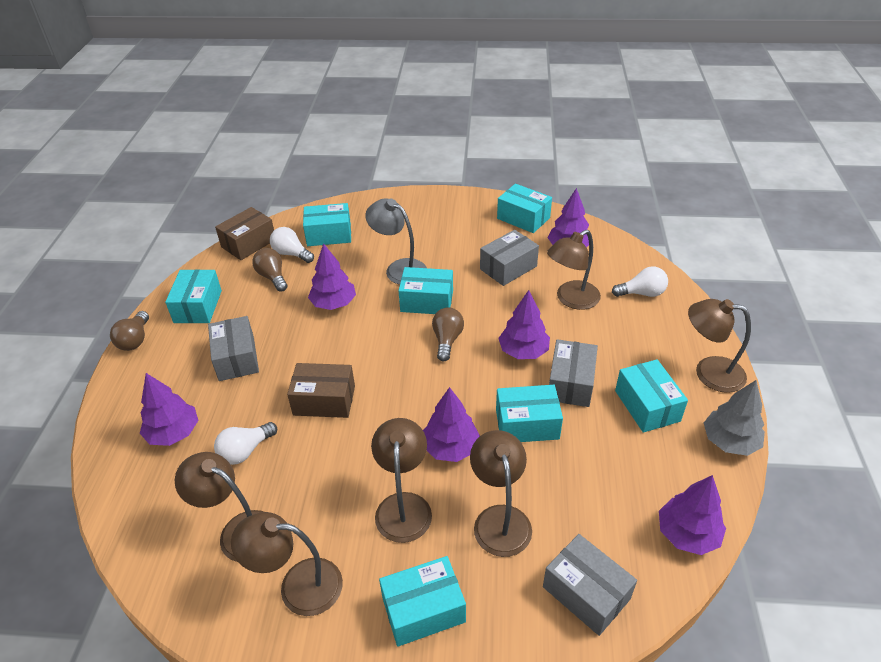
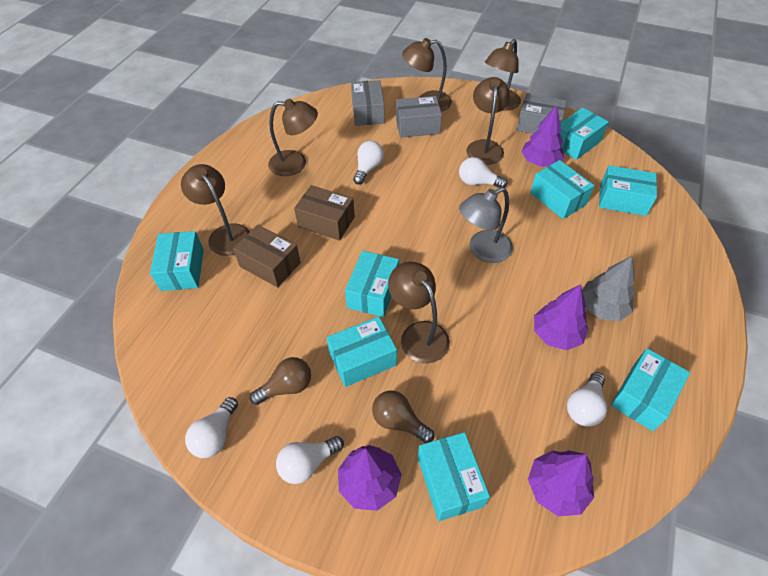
brown light bulb: [110,311,149,351] [252,248,287,292] [432,307,464,362] = 3 -> [250,357,311,405] [372,391,434,443] = 2
grey box: [208,316,259,381] [480,230,539,286] [543,534,637,636] [549,339,598,407] = 4 -> [351,80,384,126] [396,96,442,138] [517,93,567,134] = 3
purple tree: [140,373,198,446] [308,243,356,310] [423,387,480,462] [498,290,550,359] [547,188,589,247] [659,475,726,555] = 6 -> [338,445,402,511] [521,105,564,167] [528,450,594,516] [534,284,589,350] = 4
turquoise box: [165,269,222,323] [303,203,351,246] [379,556,466,647] [399,267,453,314] [496,385,563,442] [497,184,552,233] [615,359,688,433] = 7 -> [150,231,204,291] [326,316,397,387] [345,251,399,317] [418,432,490,521] [530,160,594,219] [560,108,609,160] [599,165,657,216] [611,348,690,431] = 8
white light bulb: [214,422,277,465] [270,227,314,263] [612,266,668,297] = 3 -> [185,397,238,458] [276,436,344,484] [353,141,384,185] [459,157,507,188] [567,372,607,427] = 5

